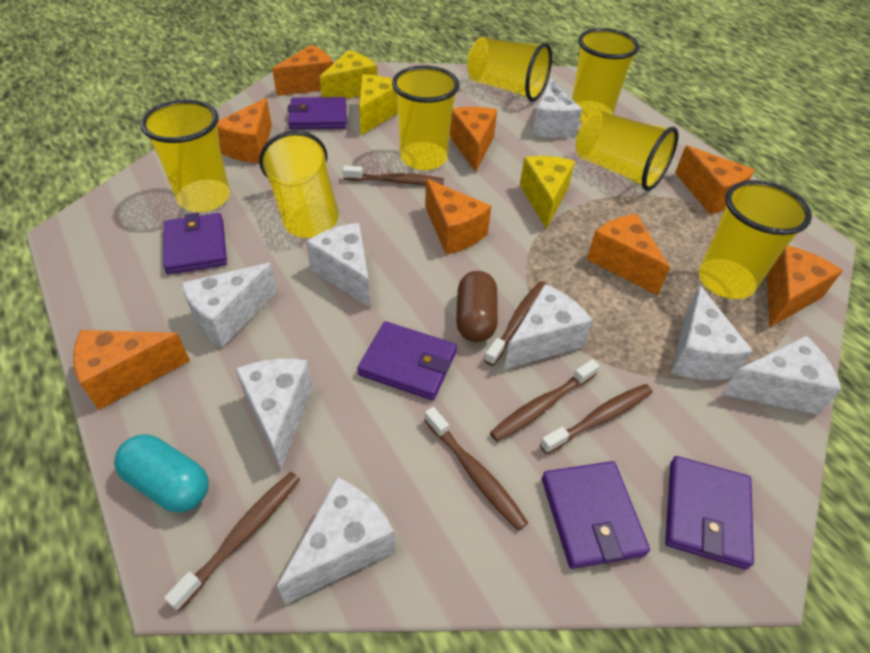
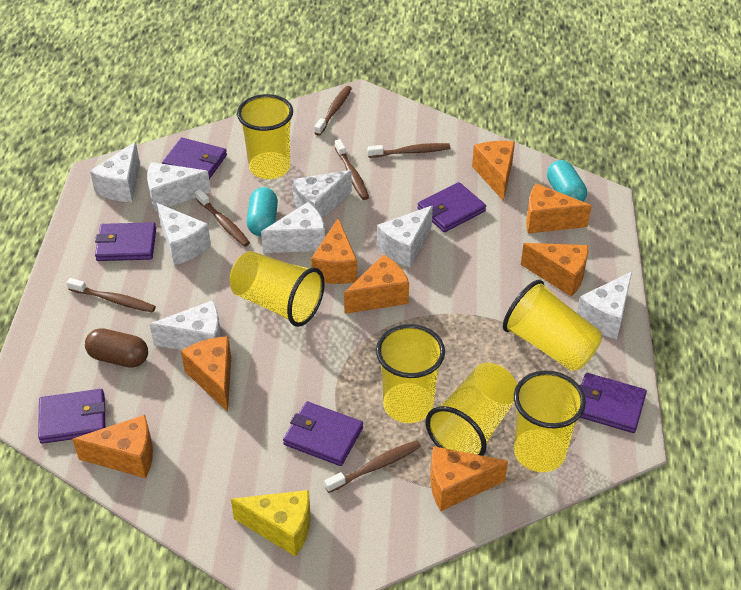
purple wallet: [163,213,227,274] [287,97,346,130] [357,321,457,400] [542,461,650,569] [665,456,754,570] = 5 -> [38,389,106,444] [95,222,156,261] [162,138,227,179] [283,401,363,466] [417,182,486,232] [579,373,647,433] = 6
turquoise capsule: [114,435,208,512] = 1 -> [247,187,278,236] [547,160,587,202] = 2
yellow cheese: [320,50,377,99] [359,74,398,135] [520,156,575,229] = 3 -> [231,490,311,557] = 1
yellow cup: [140,99,230,212] [259,131,339,238] [392,65,460,170] [467,37,552,102] [572,28,639,122] [576,110,679,191] [699,180,812,299] = 7 -> [230,251,325,327] [237,94,293,179] [376,324,445,423] [425,363,517,456] [503,280,602,371] [514,370,586,472] = 6

